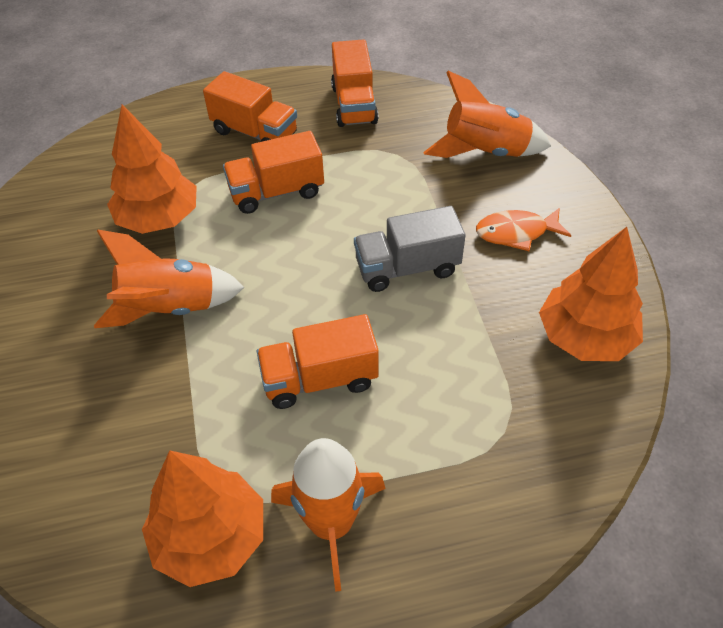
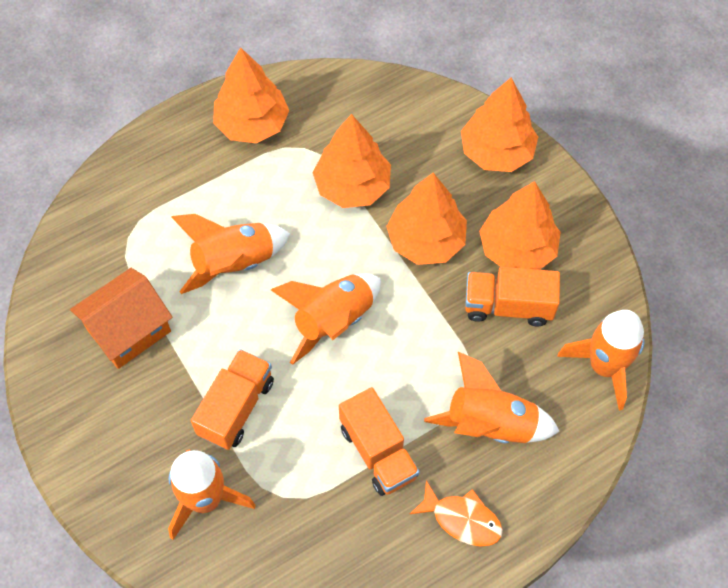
grey truck: [354,206,466,292] = 1 -> none = 0
orange house: none = 0 -> [70,268,172,369] = 1
orange rocket: [94,229,244,328] [271,438,386,592] [424,71,551,158] = 3 -> [168,449,256,540] [171,214,290,294] [271,274,381,365] [424,352,560,443] [557,310,645,411] = 5
orange tree: [107,105,197,234] [142,450,263,587] [539,227,643,361] = 3 -> [213,47,289,143] [312,114,391,208] [386,173,467,265] [461,78,538,172] [479,181,561,270] = 5
orange truck: [203,71,297,142] [223,131,324,214] [257,314,379,409] [331,39,379,127] = 4 -> [191,349,274,450] [339,387,420,496] [465,267,560,326] = 3

